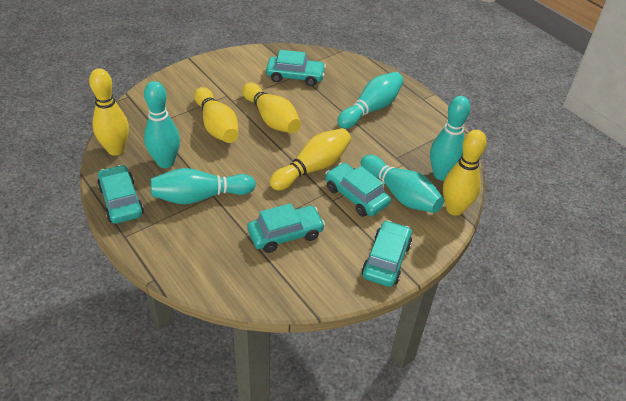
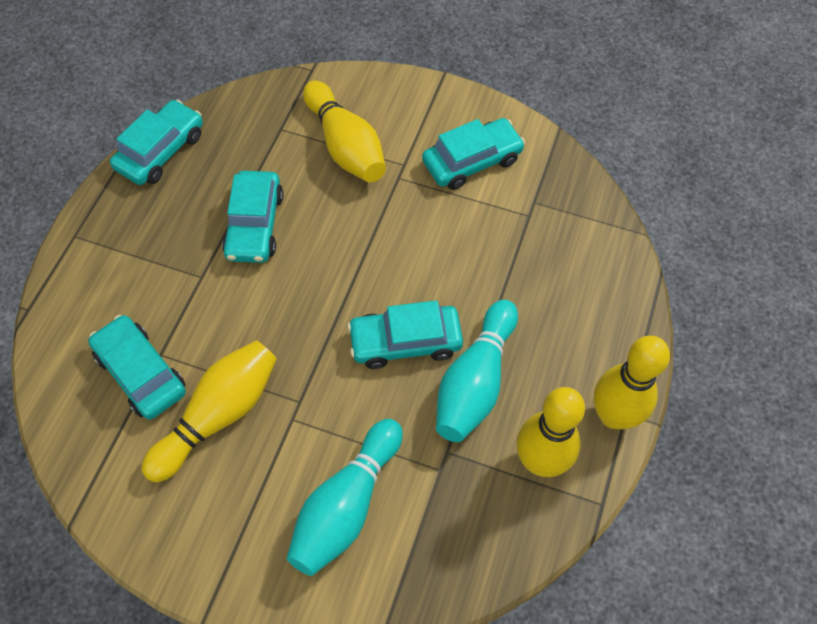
turquoise bowling pin: [144,81,180,168] [151,168,256,204] [337,72,404,129] [361,155,444,213] [430,96,470,181] = 5 -> [287,419,403,576] [436,300,518,442] = 2
yellow bowling pin: [89,68,129,156] [194,87,238,143] [242,83,301,133] [270,128,351,190] [443,130,487,216] = 5 -> [141,340,277,482] [303,81,386,182] [517,387,585,477] [594,336,670,429] = 4

